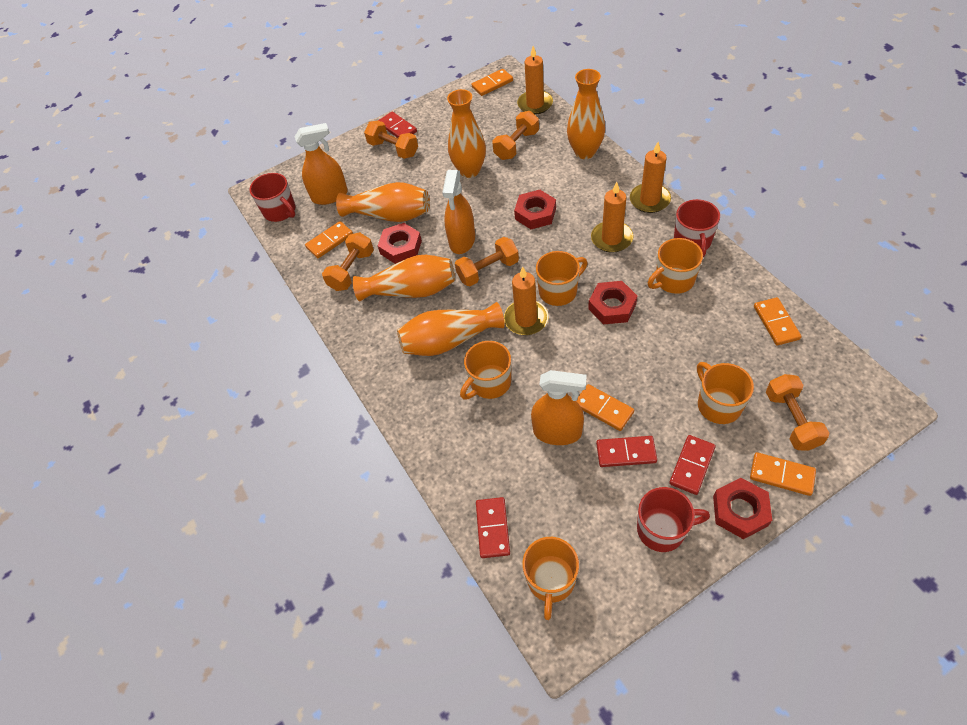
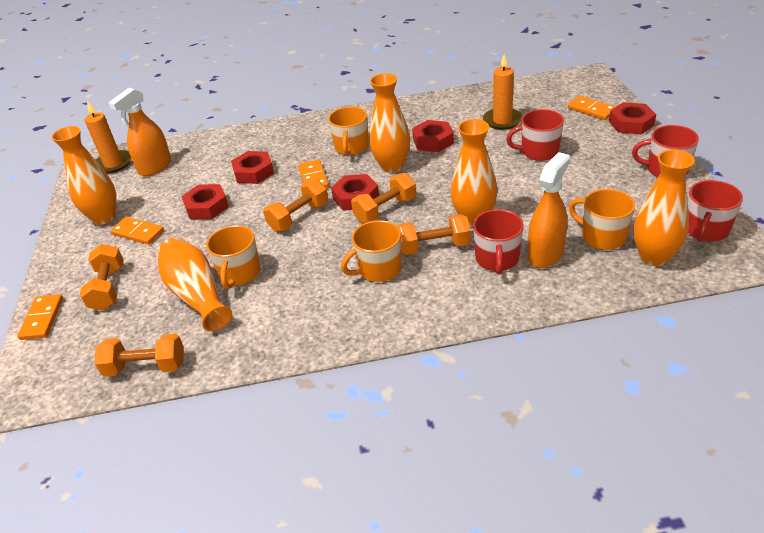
orange candle: [504,266,549,335] [517,46,553,115] [591,182,633,253] [630,142,671,213] = 4 -> [85,101,131,174] [483,54,522,130] = 2
orange domino: [305,221,353,258] [471,69,513,96] [576,384,634,431] [750,452,816,496] [754,297,802,345] = 5 -> [17,294,63,340] [111,217,164,245] [298,159,329,188] [568,95,616,120] = 4
orange mug: [460,341,511,400] [522,537,579,620] [536,251,588,306] [648,238,703,294] [697,362,754,424] = 5 -> [206,225,261,289] [328,107,369,155] [341,220,402,282] [569,189,635,250] = 4
orange spray bottle: [295,123,348,205] [442,170,475,254] [531,370,587,445] = 3 -> [109,88,171,176] [528,152,570,268] = 2
red domino: [379,112,417,138] [476,497,510,558] [596,436,657,467] [669,435,716,495] = 4 -> none = 0
red mug: [249,173,295,222] [637,487,710,552] [674,199,720,257] = 3 -> [473,209,524,275] [506,109,564,161] [632,125,699,177] [688,180,743,242] = 4
red nut: [378,223,422,264] [514,190,556,229] [588,281,637,324] [713,478,772,539] = 4 -> [181,184,229,219] [231,151,274,184] [331,174,379,211] [412,120,454,152] [609,102,656,134] = 5

